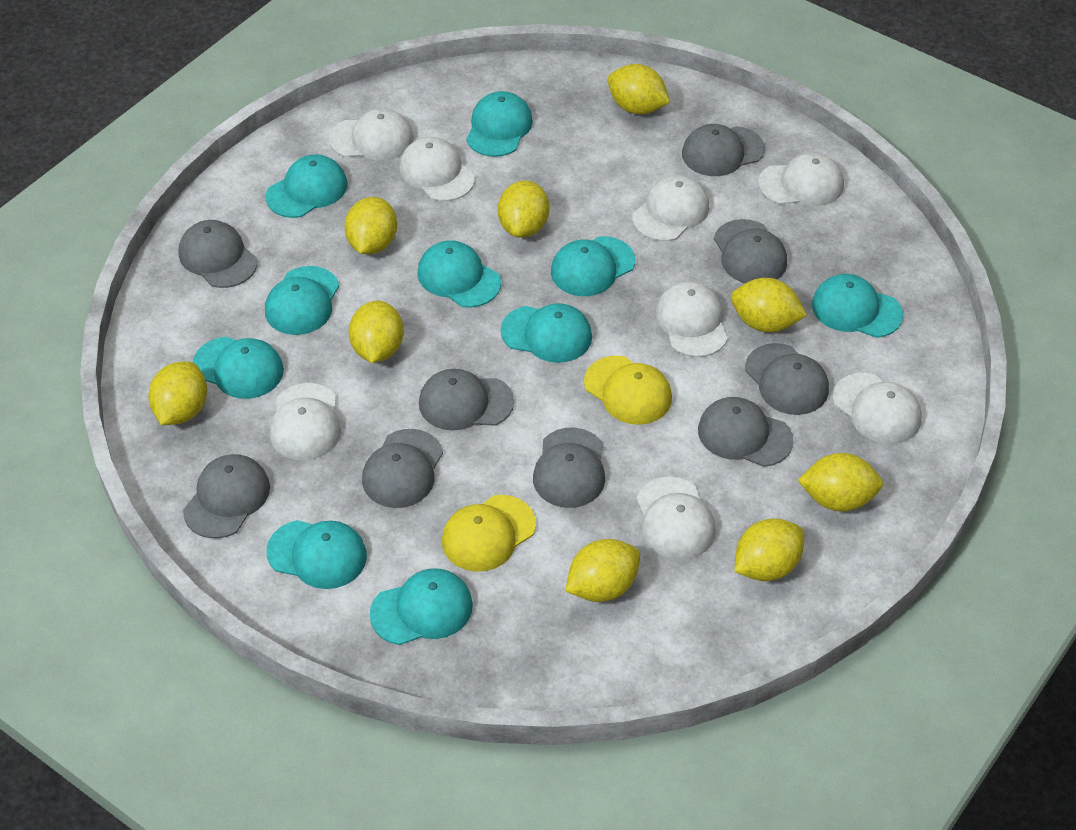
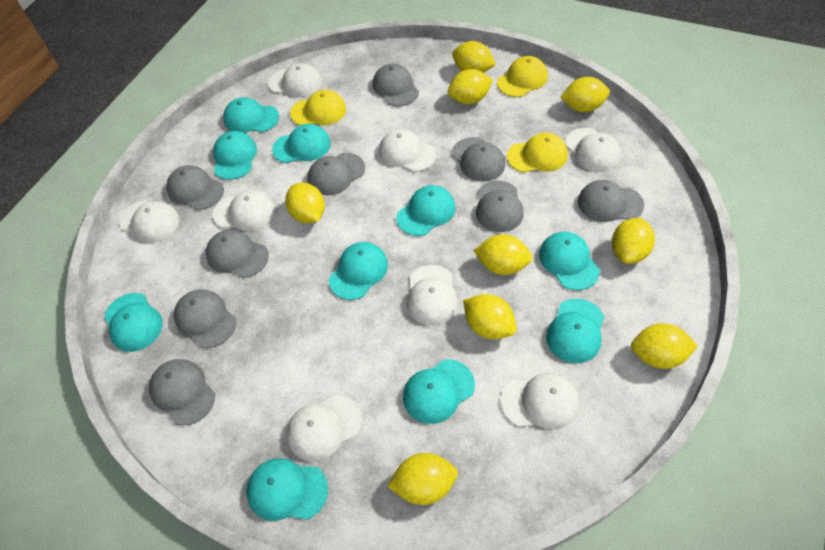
yellow cap: [442,495,536,572] [584,356,672,425] = 2 -> [290,90,346,125] [497,56,548,97] [507,133,568,173] = 3

